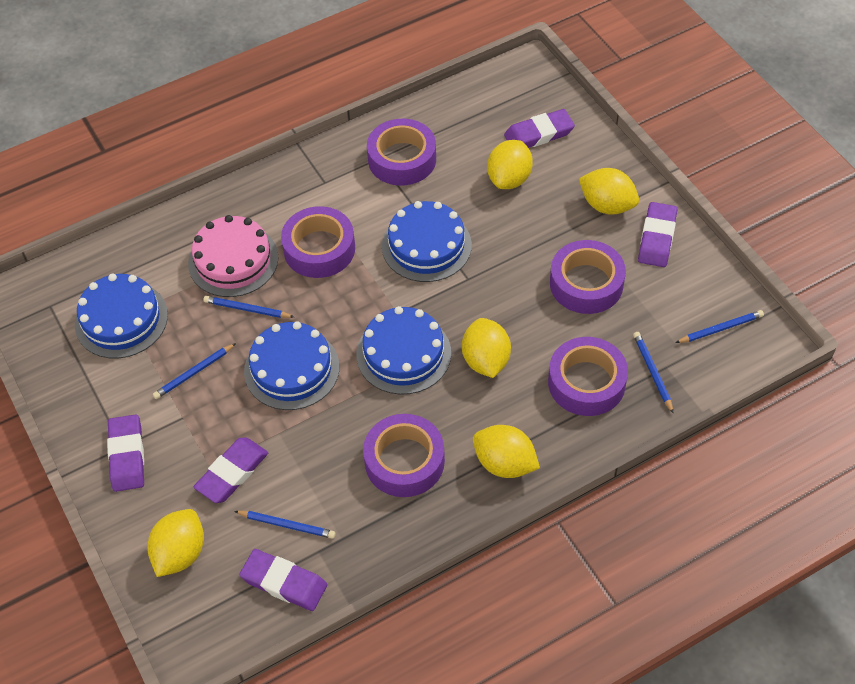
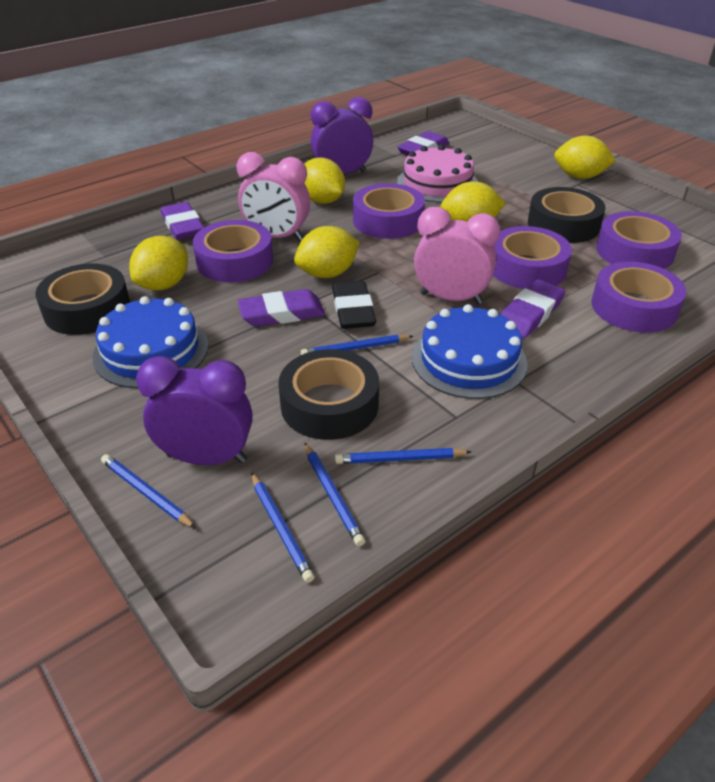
black eraser: none = 0 -> [332,281,376,329] = 1
black tape: none = 0 -> [35,264,130,335] [278,349,379,440] [528,187,605,243] = 3
blue cake: [75,274,168,358] [244,321,340,410] [356,306,451,395] [382,201,472,282] = 4 -> [93,296,208,388] [412,304,527,399] = 2
pink clock: none = 0 -> [237,152,310,241] [414,207,500,304] = 2
purple clock: none = 0 -> [136,356,253,465] [311,97,373,174] = 2
purple eraser: [107,414,144,492] [193,437,268,503] [239,549,327,611] [504,109,575,148] [638,202,677,267] = 5 -> [161,202,205,240] [238,289,325,327] [397,131,449,156] [500,279,565,339] = 4

